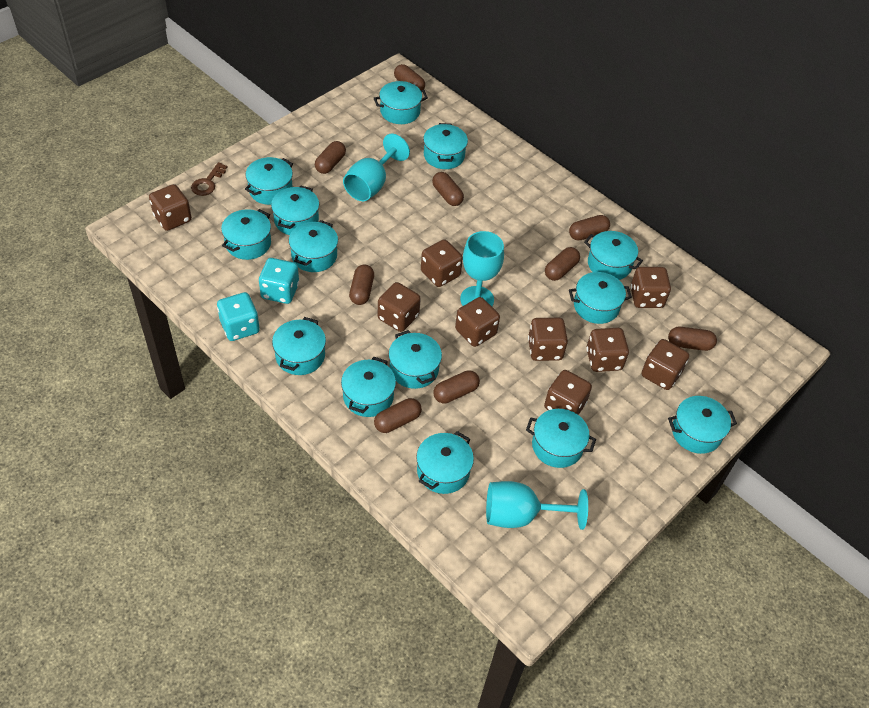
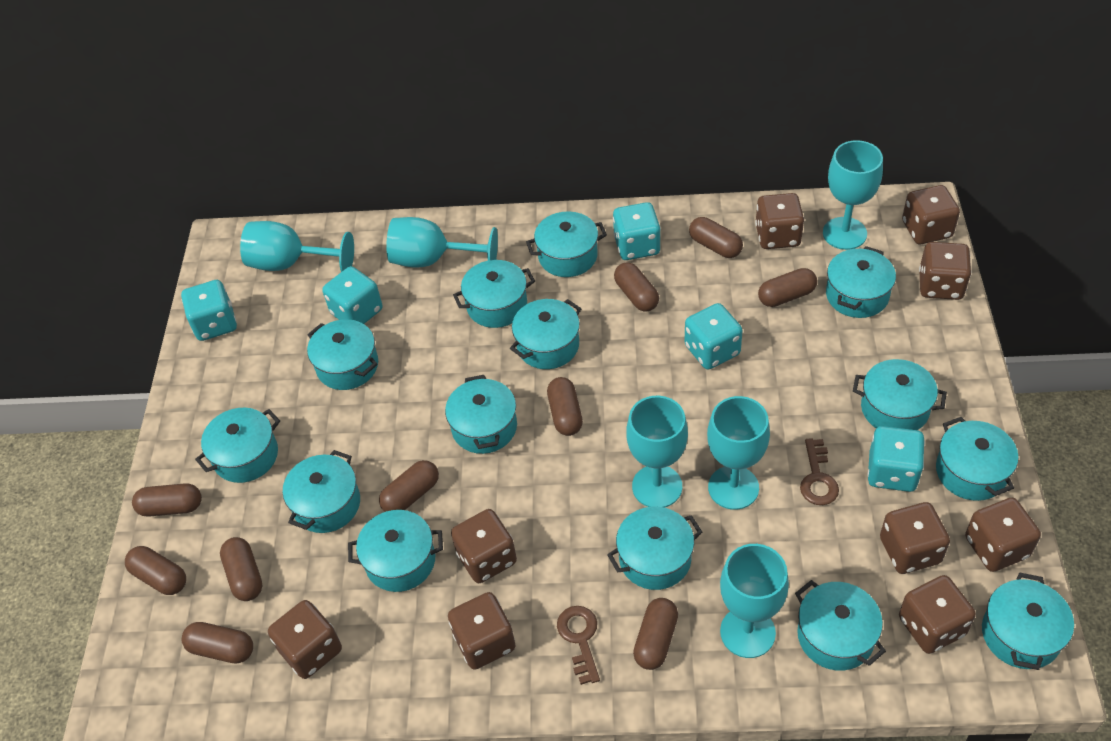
brown capsule: [315,141,346,174] [349,265,374,305] [374,398,422,433] [394,64,425,90] [432,172,464,206] [433,370,480,404] [545,247,580,281] [569,215,610,240] [668,327,717,351] = 9 -> [125,546,186,595] [132,483,202,517] [182,622,253,664] [220,537,262,601] [379,460,439,512] [547,377,583,436] [614,262,659,312] [633,598,678,670] [689,217,743,258] [758,268,817,307] = 10
brown key: [191,162,227,196] = 1 -> [557,606,600,685] [800,438,839,505] = 2
turquoise dice: [217,292,260,341] [259,258,299,304] = 2 -> [181,280,237,341] [322,266,382,324] [613,202,661,260] [684,303,743,369] [868,426,925,492] = 5
turquoise goblet: [343,134,410,201] [460,231,504,306] [486,481,588,530] = 3 -> [240,221,354,272] [386,217,498,267] [626,396,688,508] [707,396,770,510] [720,544,789,658] [823,140,883,250] = 6

